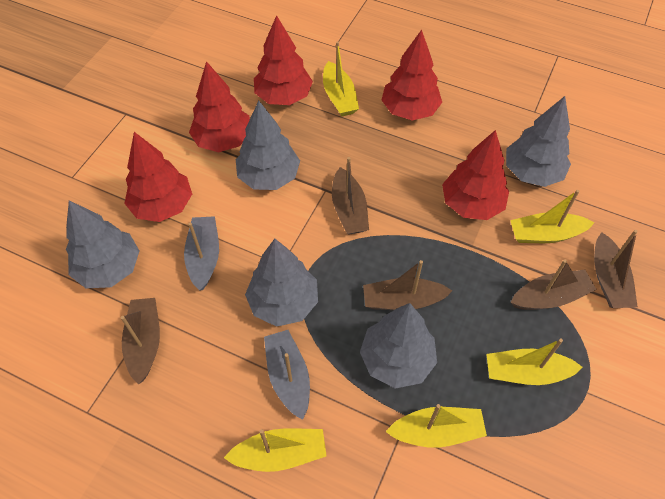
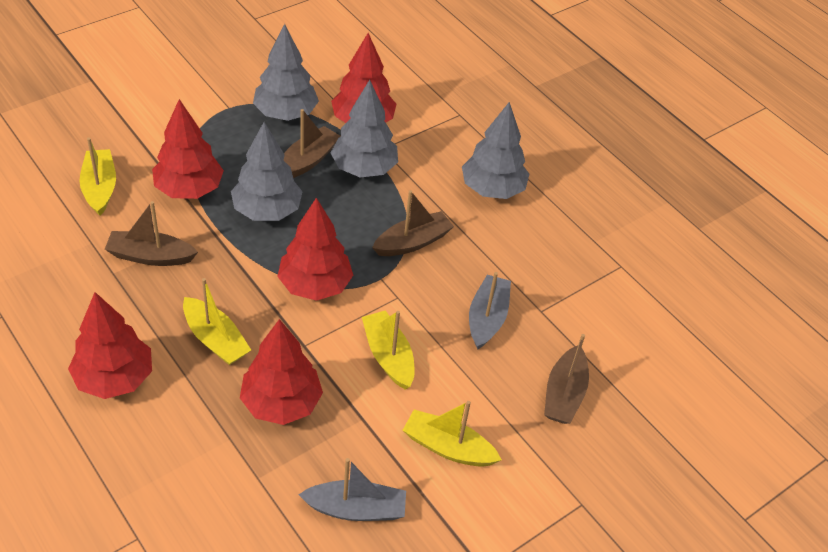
brown boat: [121,298,160,384] [332,157,369,235] [363,260,452,310] [510,260,597,310] [594,230,638,308] = 5 -> [105,201,198,266] [284,109,340,178] [372,190,454,256] [544,334,589,424] = 4
grey tree: [66,200,139,288] [236,101,300,190] [245,239,318,327] [360,303,437,389] [506,96,571,187] = 5 -> [231,122,303,221] [253,24,319,121] [331,80,398,177] [462,102,530,199] = 4
yellow boat: [224,428,327,472] [323,41,359,117] [386,404,487,448] [486,339,582,385] [510,190,595,243] = 5 -> [80,137,116,216] [183,278,251,365] [362,310,415,389] [403,401,502,467] = 4

